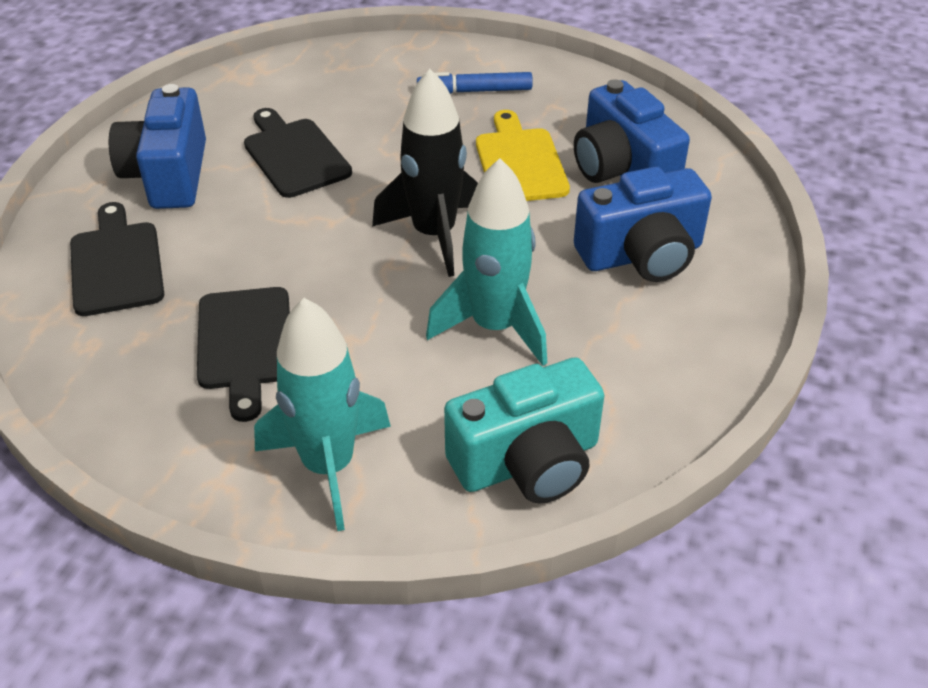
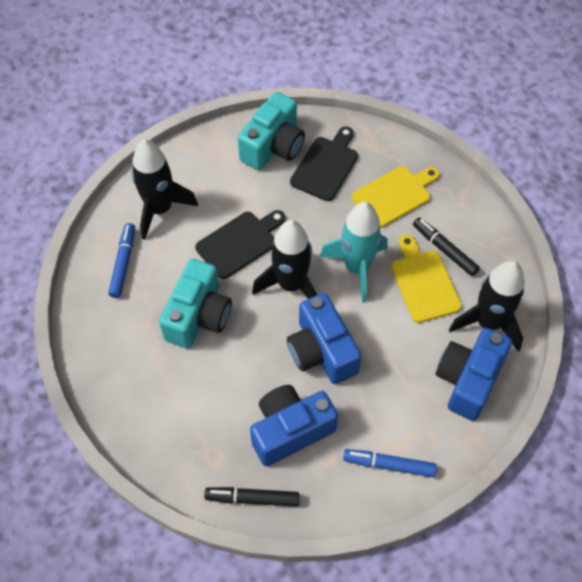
black cutting board: [70,202,164,316] [197,287,290,422] [244,108,352,198] = 3 -> [195,210,286,279] [290,126,358,201] = 2
black marker: none = 0 -> [204,487,299,507] [413,218,480,276] = 2
black rocket: [372,69,478,277] = 1 -> [131,139,198,240] [252,220,317,299] [449,261,525,351] = 3
blue marker: [417,72,533,94] = 1 -> [108,223,135,298] [343,449,437,477] = 2
turquoise camera: [444,357,604,503] = 1 -> [159,259,232,349] [238,92,305,170] = 2
turquoise rocket: [254,298,391,531] [426,158,547,366] = 2 -> [320,202,388,303] = 1
yellow cutting board: [476,110,570,201] = 1 -> [352,166,439,228] [391,234,462,323] = 2

